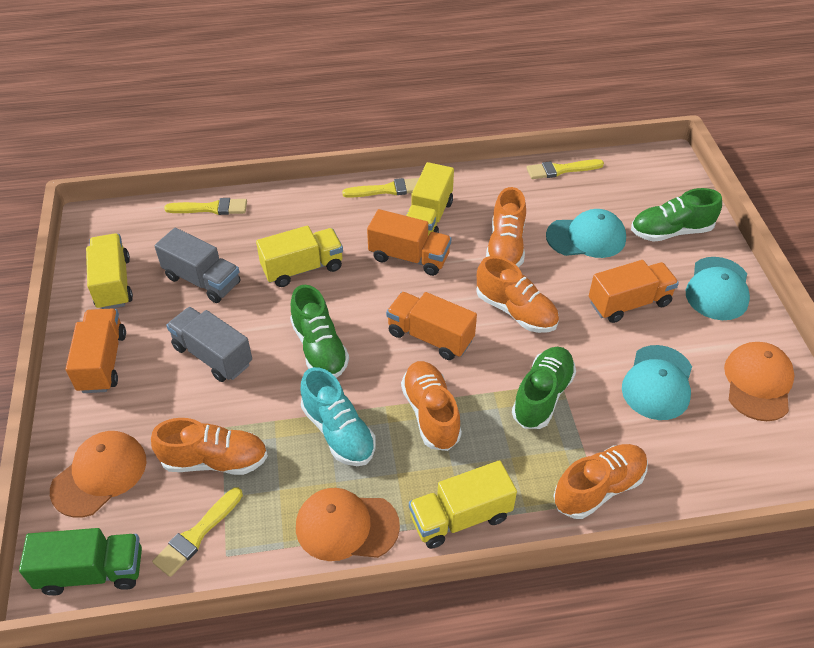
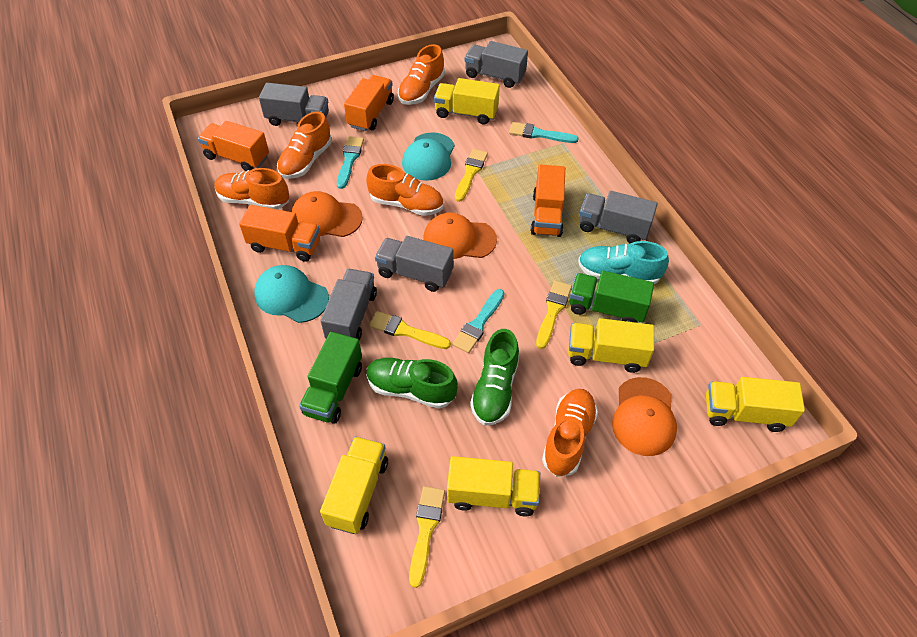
green shoe: [290,285,349,378] [512,347,576,429] [631,188,722,242] = 3 -> [366,358,458,409] [470,329,519,426] = 2
green truck: [19,528,142,596] = 1 -> [299,332,362,424] [570,271,654,323] = 2
grey truck: [154,228,241,303] [166,307,252,382] = 2 -> [259,83,329,126] [321,269,377,340] [375,236,454,292] [464,41,528,88] [579,191,657,244] = 5
turquoise brush: none = 0 -> [337,136,364,189] [452,289,505,353] [509,122,579,143] = 3
turquoise cap: [546,209,626,258] [622,345,692,420] [686,257,750,320] = 3 -> [254,265,329,323] [402,132,455,181] = 2
yellow truck: [86,233,133,309] [256,226,343,287] [406,162,454,235] [409,460,517,549] = 4 -> [320,436,388,534] [434,78,500,124] [447,456,540,516] [568,318,654,373] [706,377,805,432] = 5

